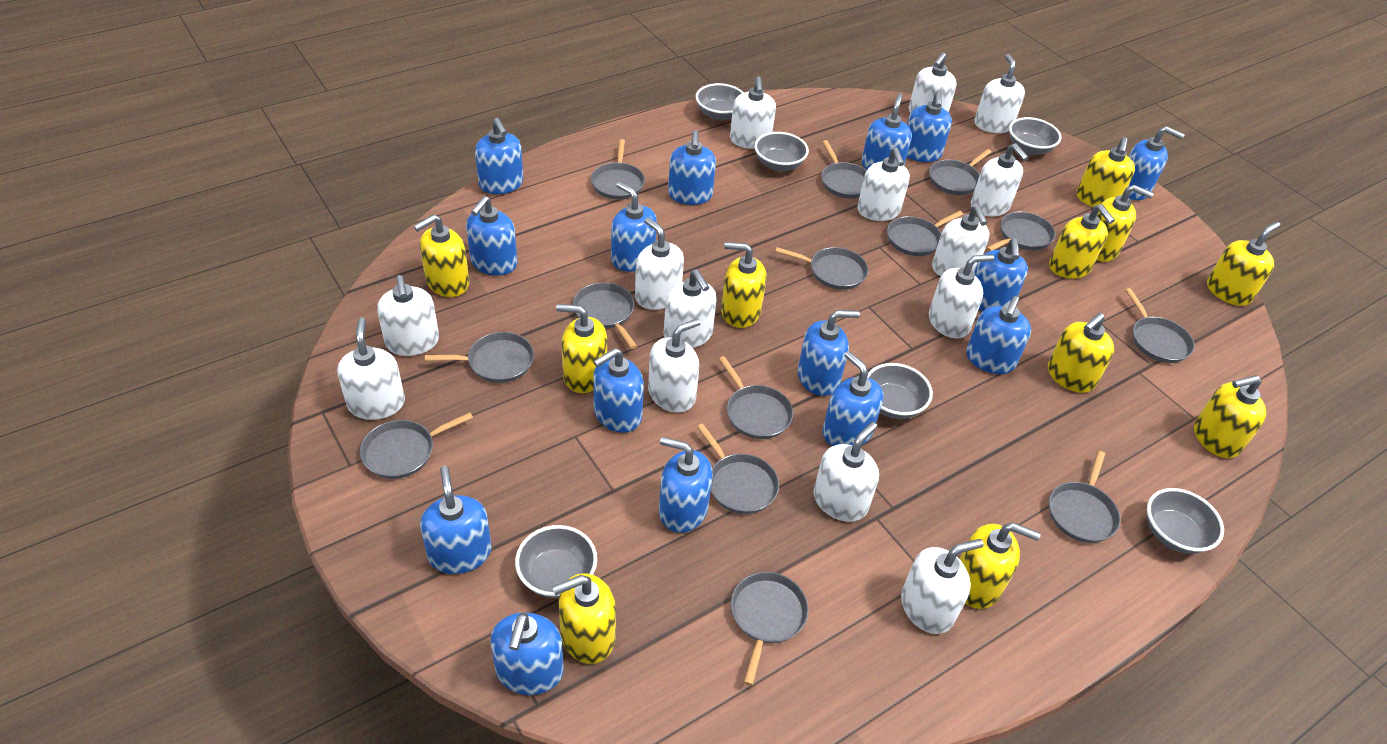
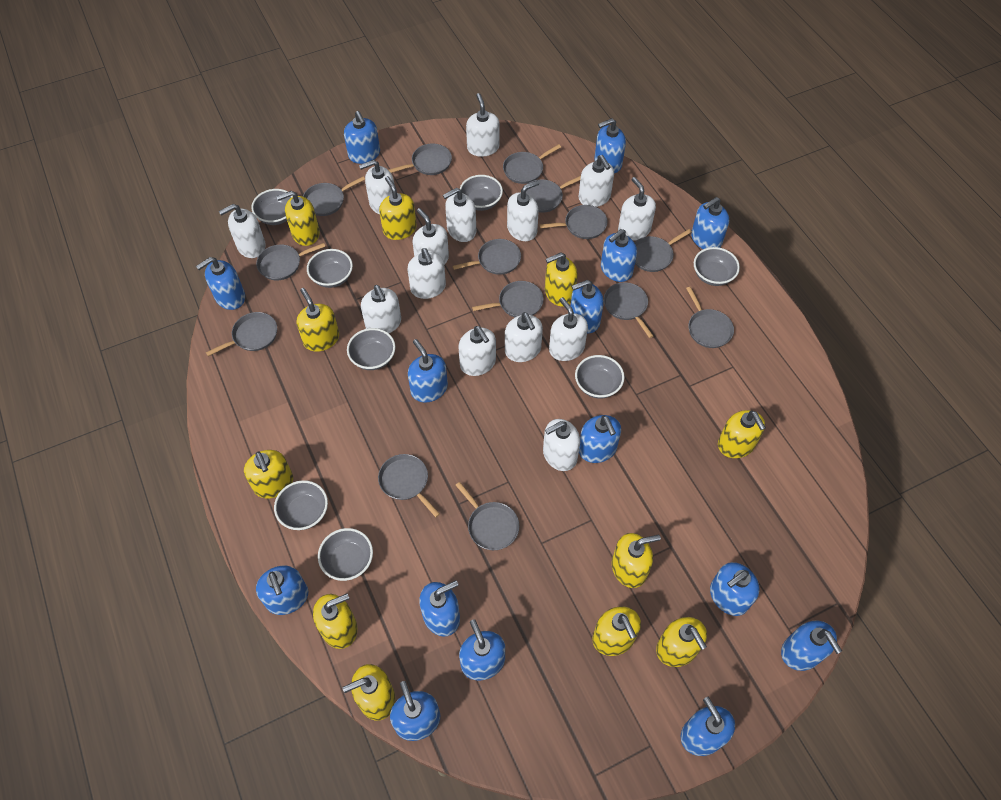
grey bowl: [515,525,597,598] [696,83,744,121] [754,132,809,171] [867,363,933,419] [1009,117,1062,155] [1147,488,1224,554] = 6 -> [251,189,293,225] [274,480,328,530] [307,249,353,288] [318,528,373,581] [347,328,395,370] [460,175,503,211] [575,355,625,399] [694,247,740,286] = 8

